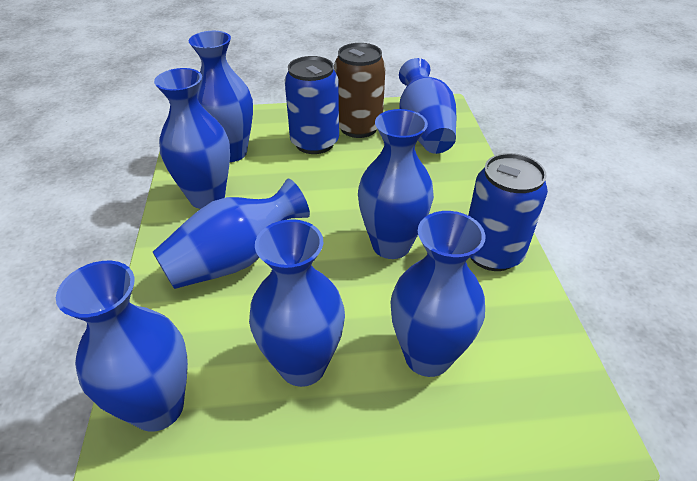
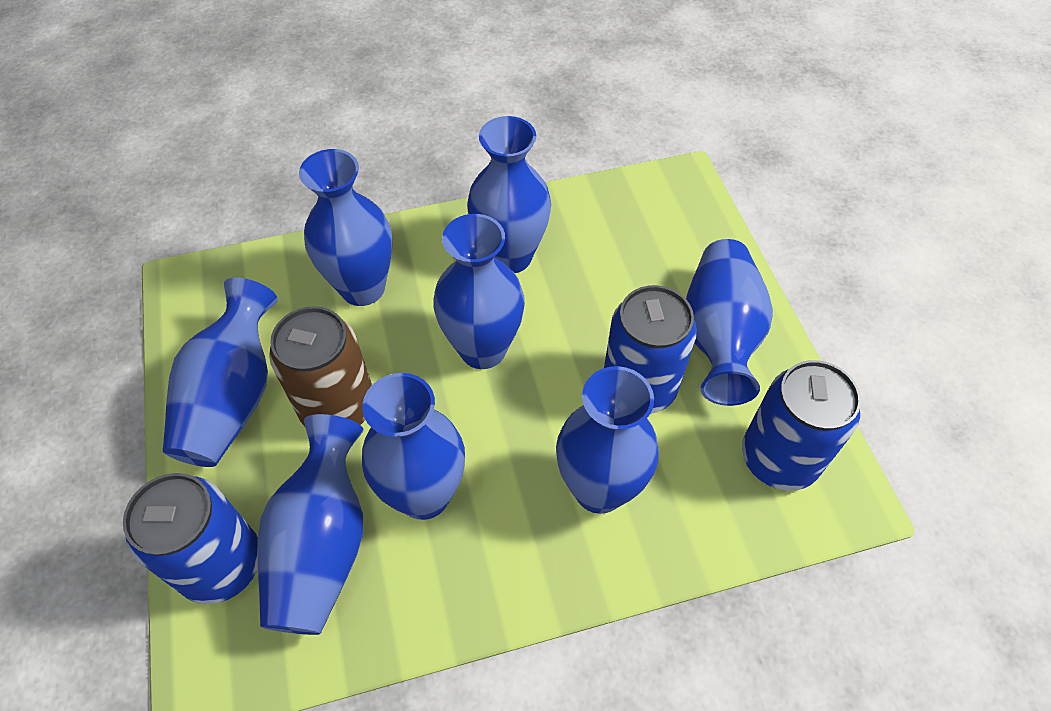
blue can: [284,56,339,154] [468,153,548,271] = 2 -> [123,473,258,604] [604,285,697,414] [742,360,861,491] = 3

